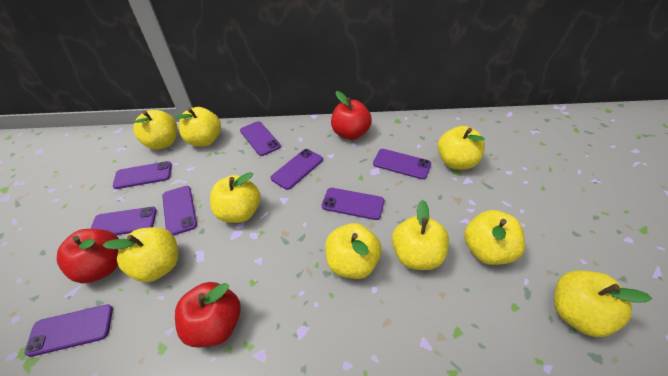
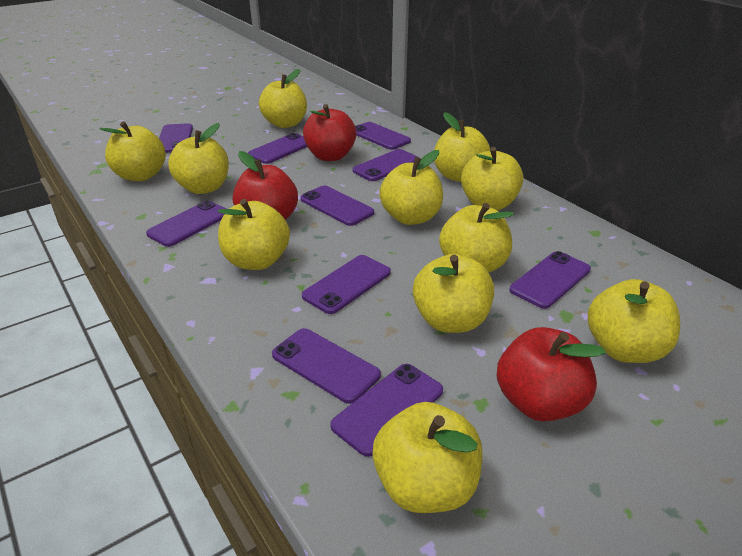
purple phone: [25,304,113,357] [91,207,157,235] [113,161,172,189] [162,186,197,235] [240,121,281,156] [270,149,323,190] [322,188,384,220] [373,149,431,179] = 8 -> [146,200,227,247] [159,123,193,153] [248,133,307,164] [272,328,381,404] [300,185,374,226] [302,255,391,314] [330,364,443,457] [353,149,418,181] [355,122,411,150] [510,251,591,309] = 10
yellow apple: [103,227,178,282] [133,110,177,150] [175,107,221,146] [210,172,261,223] [325,223,382,279] [392,200,449,270] [438,126,485,170] [464,210,525,265] [554,271,652,337] = 9 -> [99,121,166,181] [168,123,229,194] [218,199,290,270] [259,69,307,128] [373,402,483,513] [379,150,443,225] [413,254,494,333] [434,112,490,182] [439,203,514,273] [461,147,523,210] [588,279,680,363] = 11

